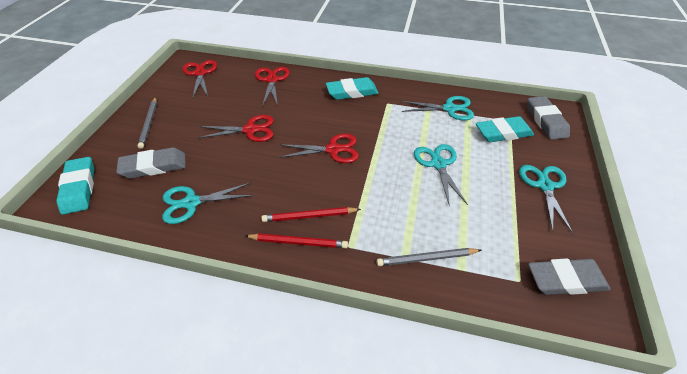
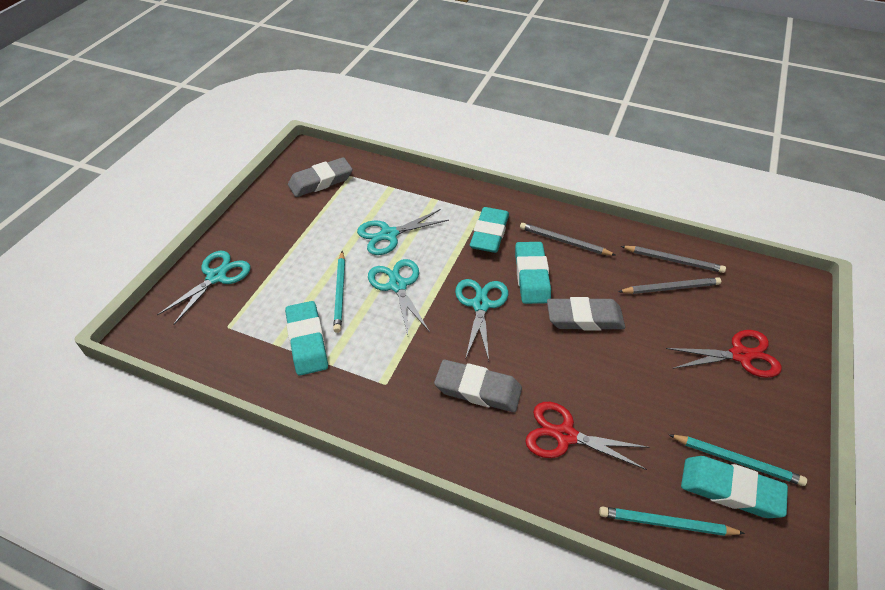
grey pencil: [137,97,157,149] [376,248,481,266] = 2 -> [520,223,616,256] [618,277,721,294] [621,246,726,273] = 3
red pencil: [245,233,348,248] [261,207,361,222] = 2 -> none = 0
red scissors: [182,60,217,97] [198,115,274,142] [255,67,290,106] [279,134,359,163] = 4 -> [525,402,649,470] [666,330,782,378] = 2
turquoise eraser: [56,157,95,215] [326,77,379,100] [476,116,534,142] = 3 -> [285,301,328,376] [470,207,509,253] [515,242,551,304] [681,456,788,518] = 4
turquoise pencil: none = 0 -> [333,251,345,333] [599,507,745,536] [669,434,807,486] = 3

